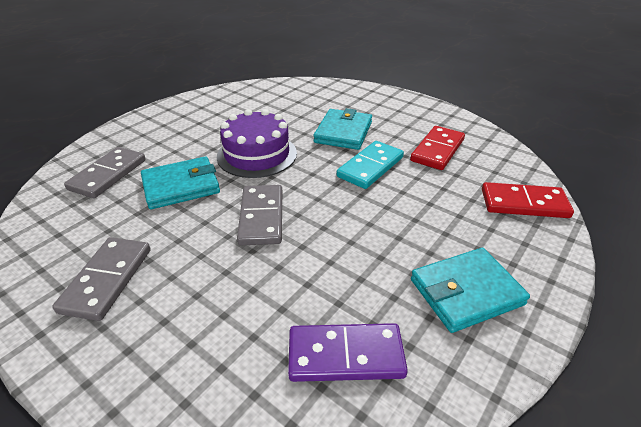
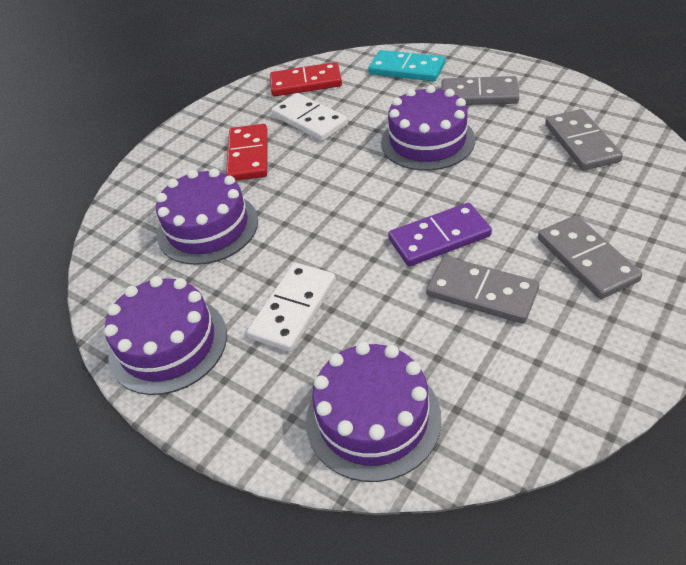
grey domino: [52,237,151,321] [64,147,146,198] [237,185,282,245] = 3 -> [426,256,539,324] [441,76,519,105] [538,215,642,299] [545,109,623,171] = 4
purple cake: [217,109,297,178] = 1 -> [104,276,227,395] [156,168,258,265] [306,342,441,482] [381,85,475,171] = 4
turquoise wallet: [141,156,220,209] [313,108,372,150] [411,248,530,333] = 3 -> none = 0
white domino: none = 0 -> [247,263,336,352] [272,93,348,141] = 2

